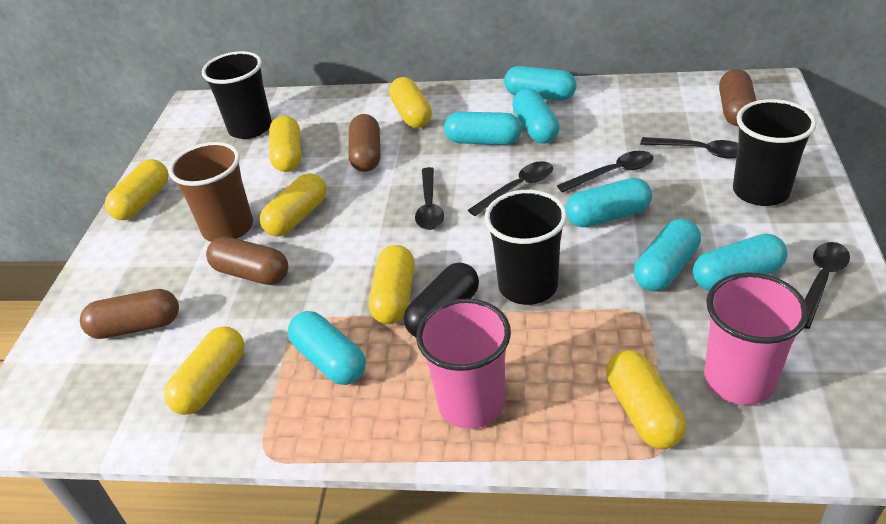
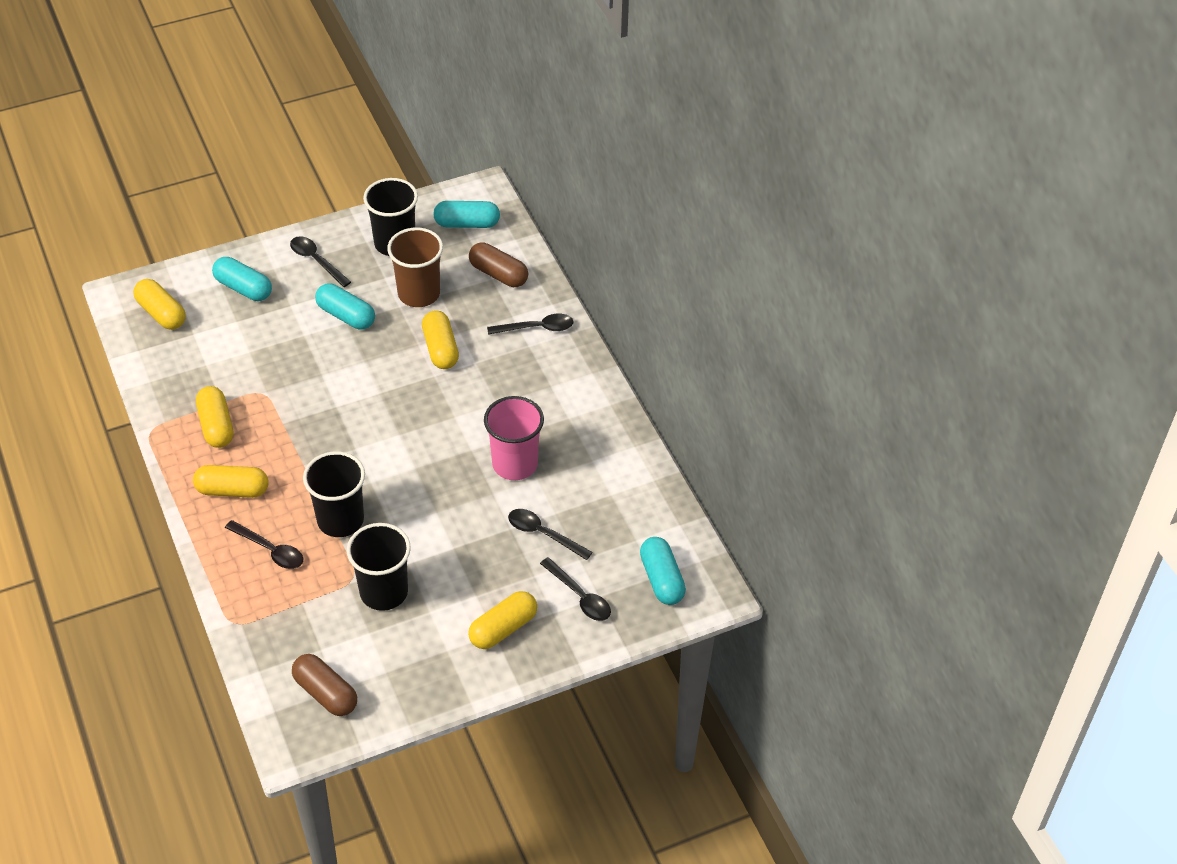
black capsule: [404,263,479,337] = 1 -> none = 0
brown capsule: [80,289,179,339] [206,237,288,285] [348,114,381,172] [719,69,756,126] = 4 -> [292,654,357,716] [469,242,528,287] = 2
pink cup: [416,298,511,429] [704,272,809,405] = 2 -> [484,396,544,480] = 1
turquoise capsule: [288,311,366,385] [444,112,522,145] [504,66,576,101] [512,89,560,144] [566,178,652,227] [634,219,701,291] [693,234,787,291] = 7 -> [212,257,272,301] [315,283,375,330] [433,201,500,228] [640,537,686,605] = 4
yellow capsule: [105,159,169,220] [164,327,245,415] [260,173,327,236] [269,116,301,172] [369,245,415,324] [389,77,432,128] [606,350,686,449] = 7 -> [133,279,186,330] [193,465,269,498] [196,386,233,448] [422,311,459,369] [468,591,537,649] = 5

